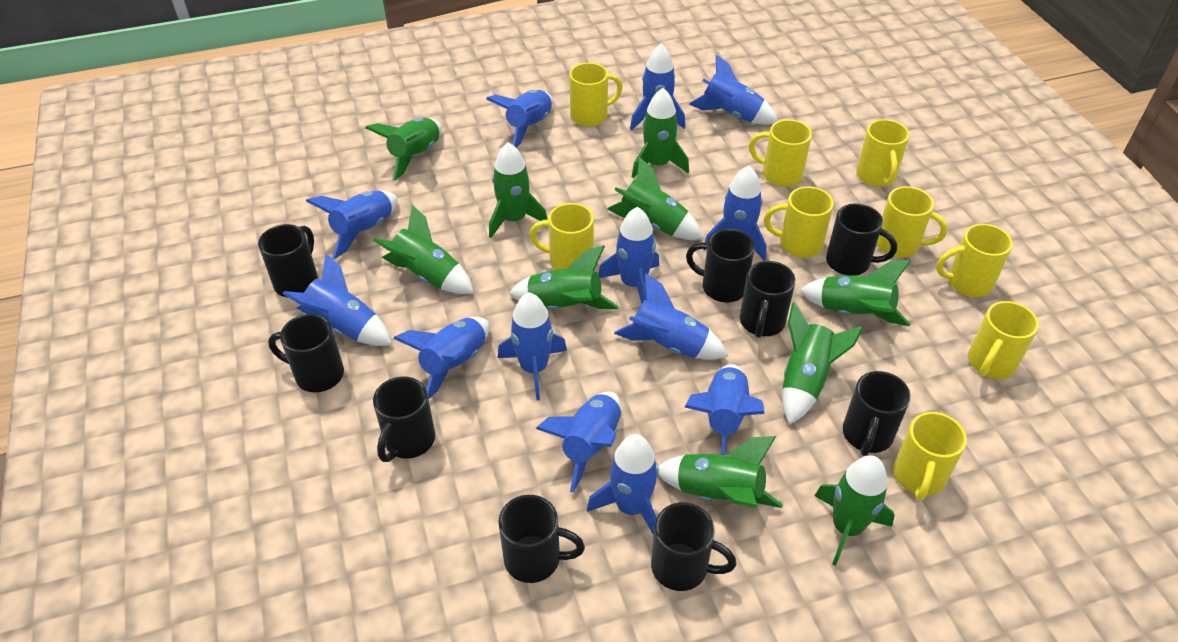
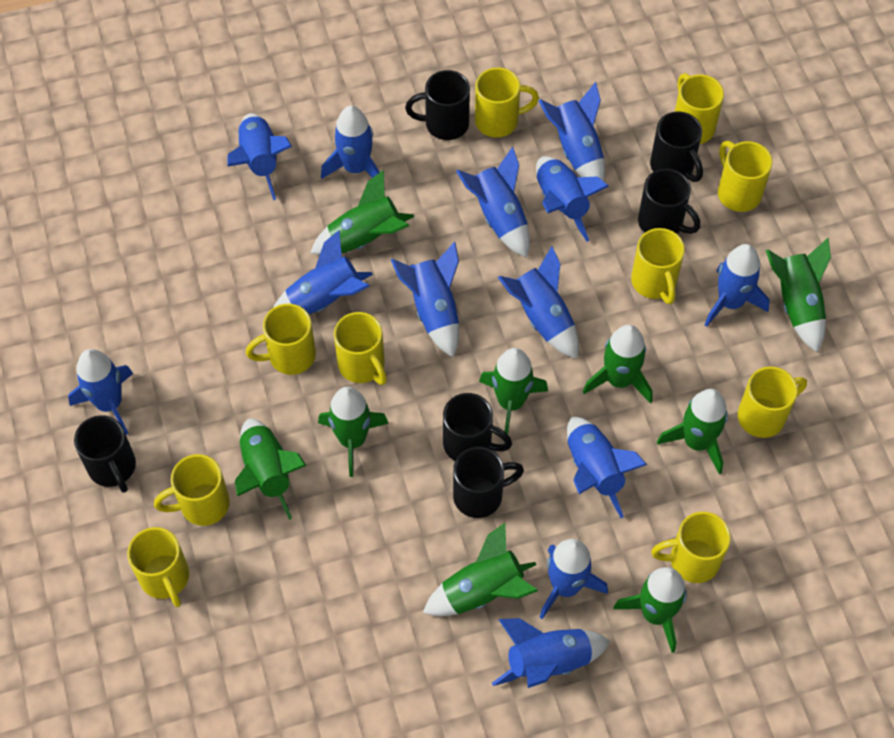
black mug: [258,224,318,297] [268,314,344,392] [373,376,435,462] [498,495,585,583] [651,502,737,591] [686,229,755,302] [740,261,795,338] [826,203,897,276] [843,371,911,456] = 9 -> [74,415,136,493] [405,70,470,140] [443,393,512,461] [453,447,524,518] [638,168,700,234] [650,112,703,182] = 6
green rocket: [365,118,442,181] [373,205,474,294] [489,142,548,238] [509,245,619,309] [607,157,703,240] [632,88,689,178] [658,436,783,508] [782,303,863,425] [799,260,911,326] [814,455,895,566] = 10 -> [235,419,307,520] [310,170,414,255] [318,387,389,477] [423,523,538,616] [479,348,548,435] [583,325,653,403] [613,567,687,653] [657,389,728,474] [766,238,831,353] = 9
yellow mug: [530,203,594,270] [569,63,623,127] [749,119,812,187] [764,186,834,258] [856,119,909,187] [877,186,947,258] [893,412,967,501] [936,224,1013,297] [968,301,1039,379] = 9 -> [127,527,189,607] [154,454,230,526] [246,304,316,375] [334,312,387,385] [475,68,539,138] [631,228,685,304] [651,512,731,583] [675,73,724,144] [718,141,773,212] [738,367,807,438] = 10

